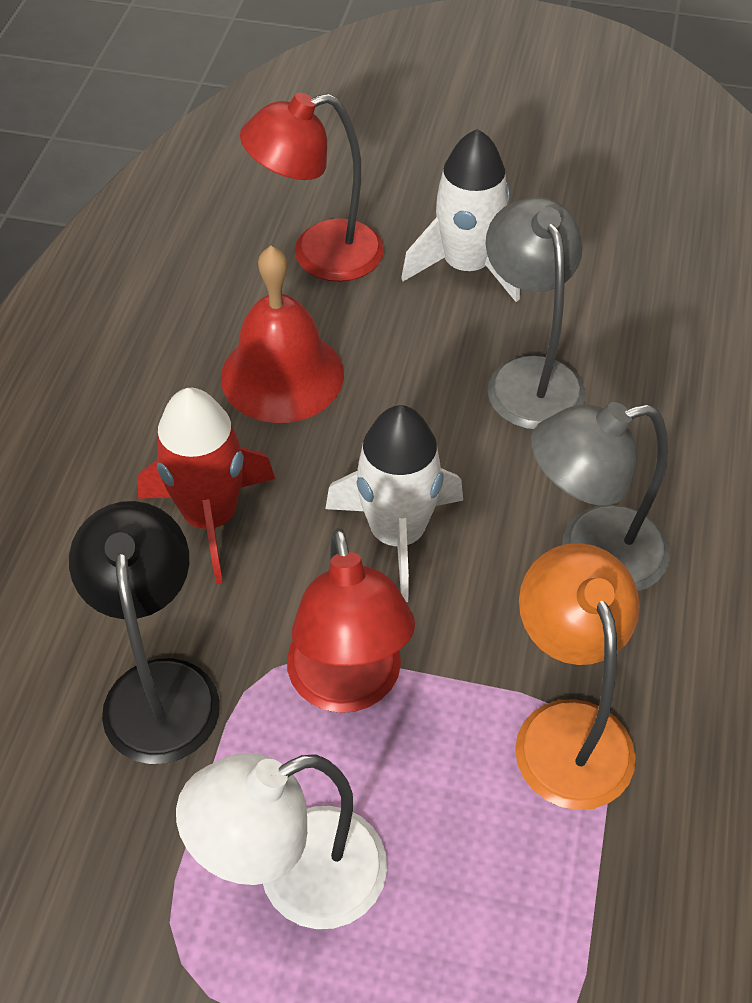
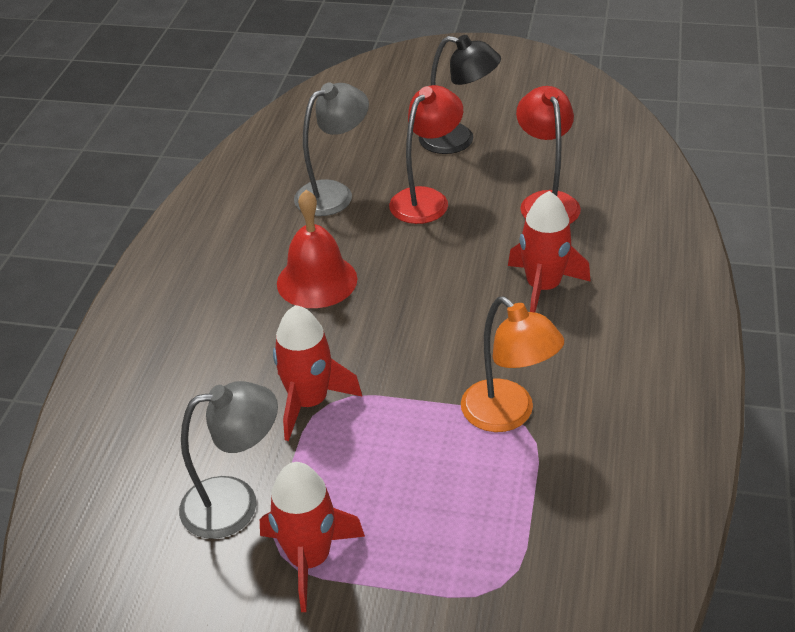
red rocket: [137,388,275,584] = 1 -> [260,462,365,612] [273,305,362,441] [508,191,590,312] = 3
white lamp: [176,753,387,929] = 1 -> none = 0
white rocket: [325,405,463,602] [401,129,520,302] = 2 -> none = 0

